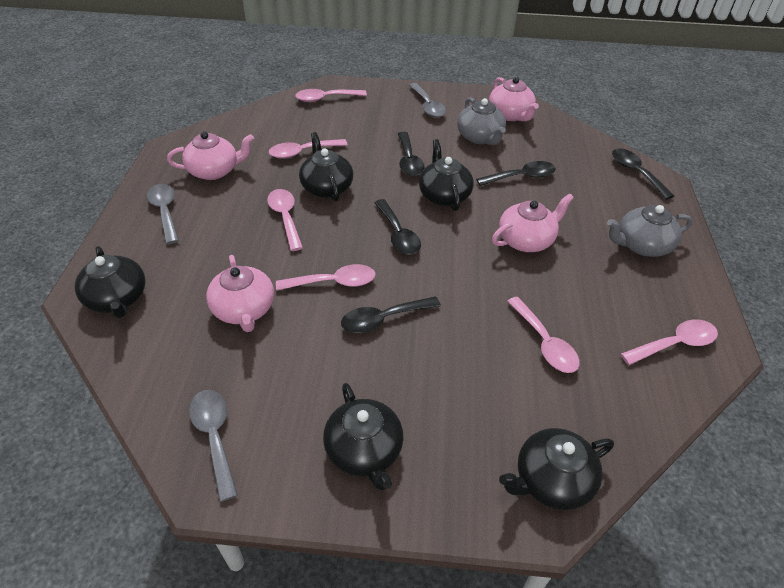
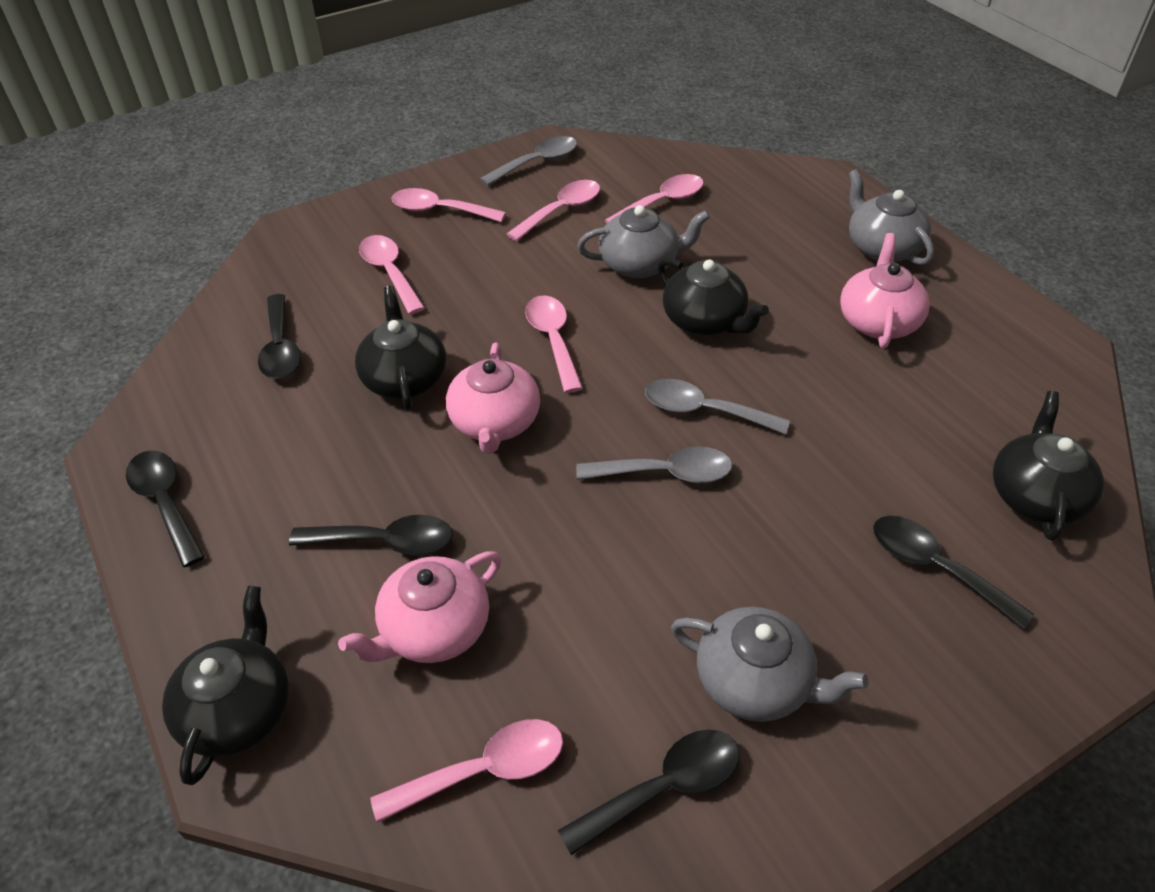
black teapot: [75,246,146,318] [299,132,353,202] [323,383,403,490] [419,139,474,211] [499,428,614,510] = 5 -> [162,586,289,785] [355,286,446,410] [658,258,769,335] [993,391,1104,541] = 4
grey teapot: [457,97,506,145] [607,205,693,257] = 2 -> [577,205,710,278] [671,607,868,722] [849,169,934,265] = 3
pink teapot: [167,131,254,180] [206,255,274,332] [489,77,539,121] [492,193,574,252] = 4 -> [338,551,501,663] [446,343,540,454] [840,233,930,349] = 3

